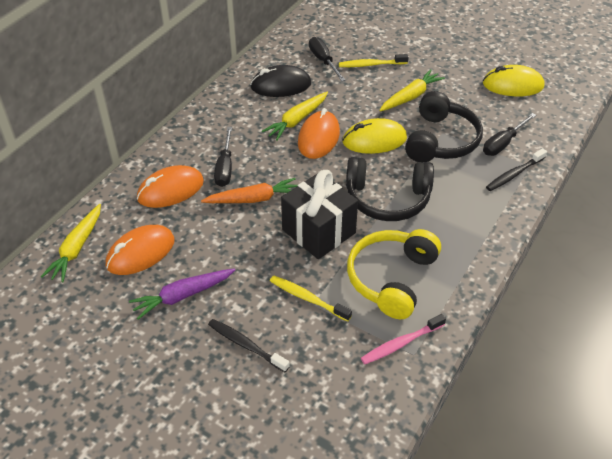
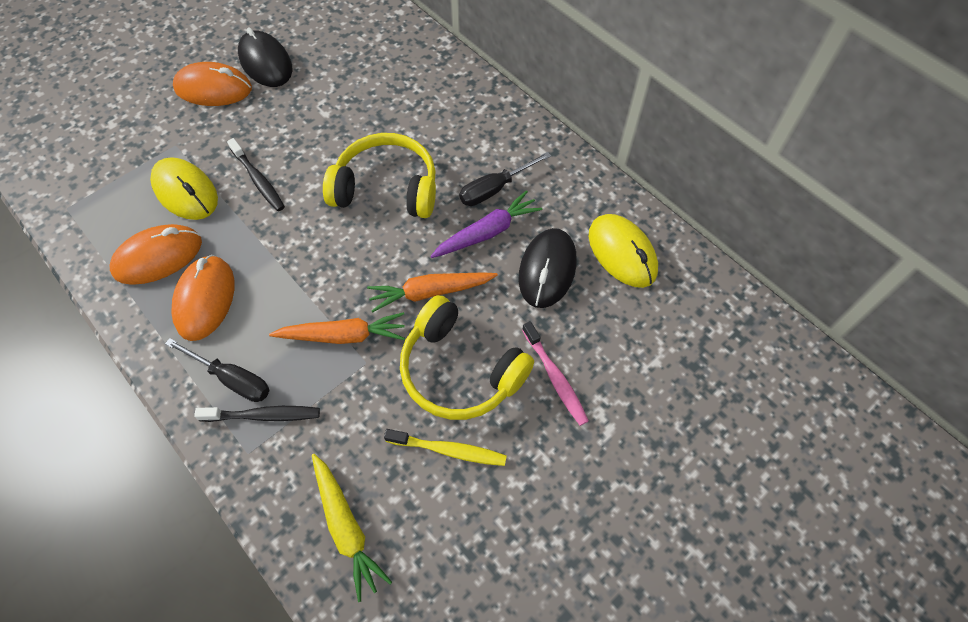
black gift: [281,170,358,259] = 1 -> none = 0
black headphones: [346,157,434,221] [405,91,483,163] = 2 -> none = 0
black mouse: [250,65,311,97] = 1 -> [238,27,292,87] [519,228,577,308] = 2
black screwdriver: [214,127,232,187] [309,37,345,81] [483,113,536,156] = 3 -> [165,338,270,402] [459,152,551,206] = 2
orange carrot: [201,178,298,203] = 1 -> [269,312,405,344] [367,272,498,313] = 2
yellow carrot: [41,204,101,282] [262,92,328,140] [379,69,445,112] = 3 -> [312,454,392,602] = 1
yellow headphones: [347,229,441,319] = 1 -> [323,133,436,218] [400,295,534,420] = 2
yellow toothbrush: [270,275,352,322] [339,54,409,67] = 2 -> [384,429,507,466] = 1

